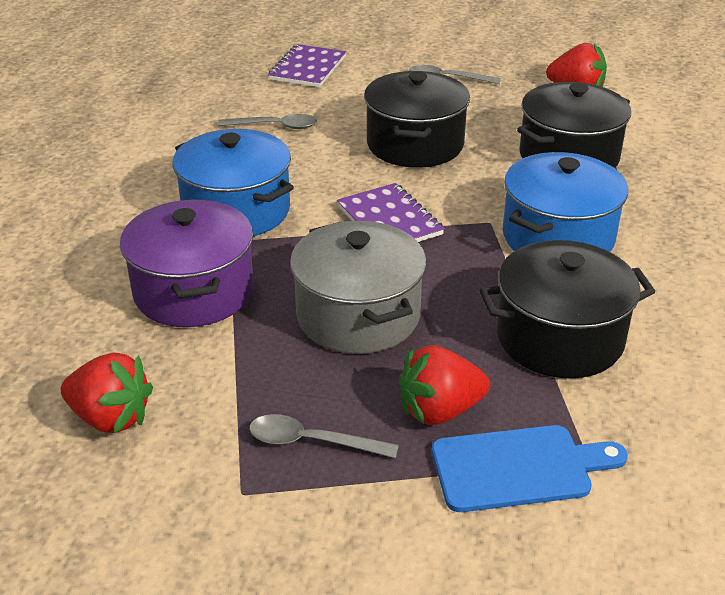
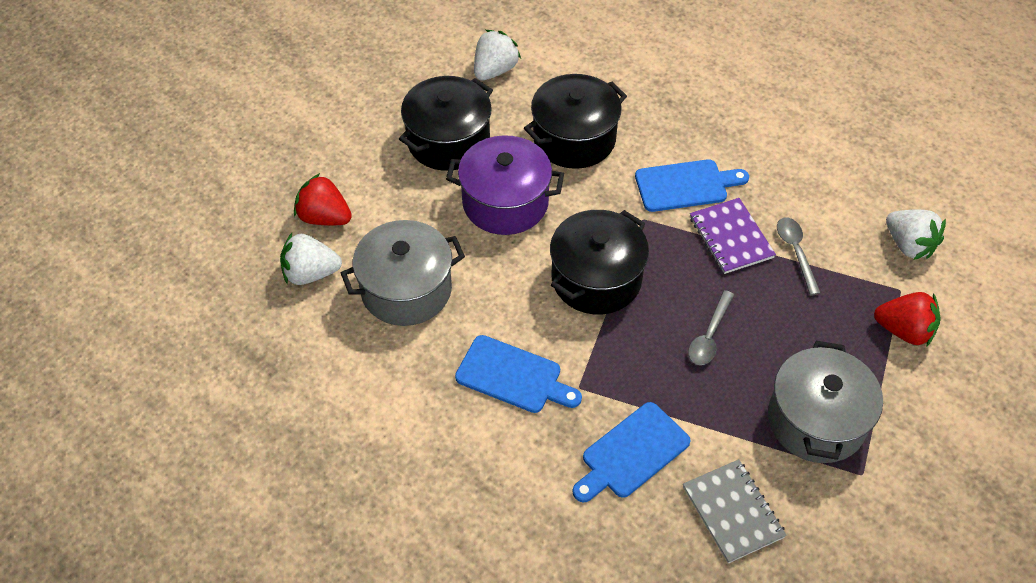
blue cutting board: [432,425,628,512] = 1 -> [455,335,582,413] [572,402,691,502] [635,159,749,212] = 3
blue pot: [173,129,294,236] [503,152,628,252] = 2 -> none = 0
grey notebook: none = 0 -> [683,459,787,563] = 1
grey pot: [290,221,426,354] = 1 -> [341,220,465,326] [768,341,883,463] = 2
grey spoon: [218,114,317,129] [249,414,399,458] [409,65,501,84] = 3 -> [688,290,734,365] [777,218,821,296] = 2
purple notebook: [268,44,346,87] [337,183,445,242] = 2 -> [690,198,776,274] = 1
red strawberry: [61,353,153,434] [399,345,490,425] [546,43,607,87] = 3 -> [294,173,352,226] [874,292,940,347] = 2
white strawberry: none = 0 -> [280,233,342,285] [474,30,521,81] [886,210,946,260] = 3

